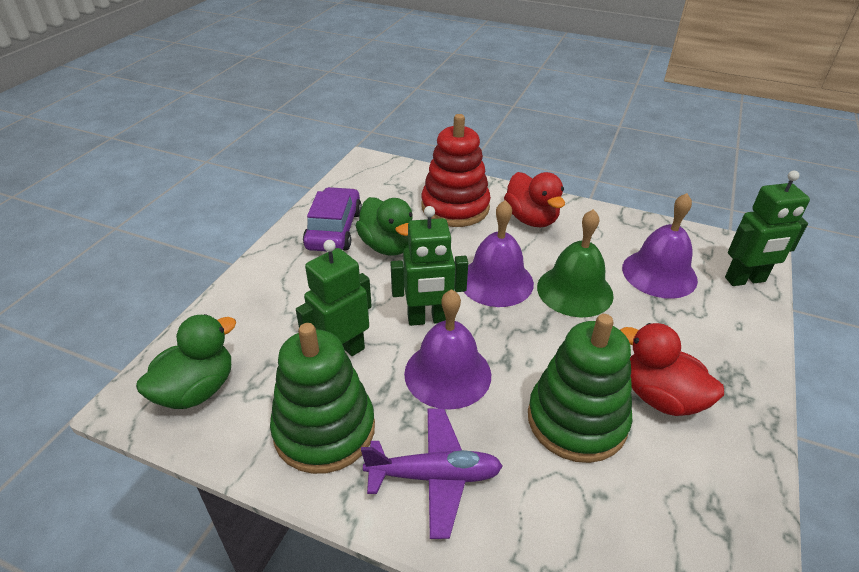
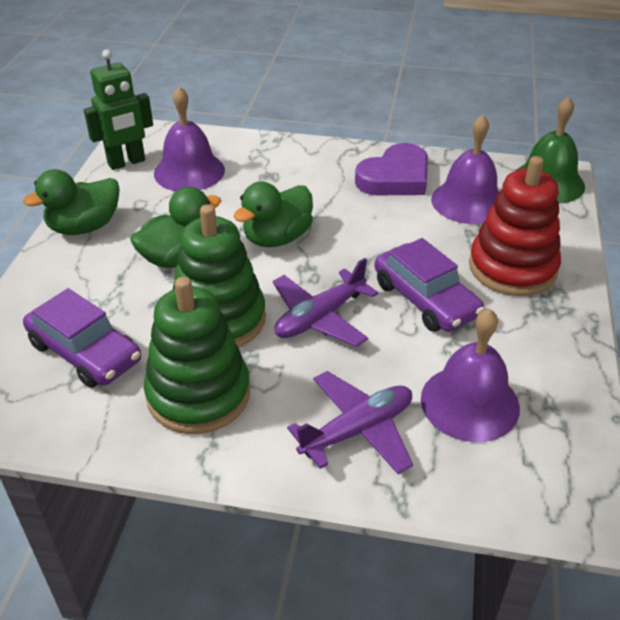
green duck: [136,314,236,409] [356,197,413,256] = 2 -> [23,169,120,235] [130,187,221,268] [233,182,313,247] = 3
green robot: [296,240,372,356] [391,206,468,326] [725,171,810,286] = 3 -> [84,49,153,170] = 1
purple car: [303,187,362,252] = 1 -> [23,288,141,388] [374,238,484,332] = 2
purple heart: none = 0 -> [355,143,428,195] = 1
purple plane: [361,408,503,539] = 1 -> [272,258,379,347] [287,371,413,474] = 2
red duck: [504,172,565,227] [620,323,724,416] = 2 -> none = 0

